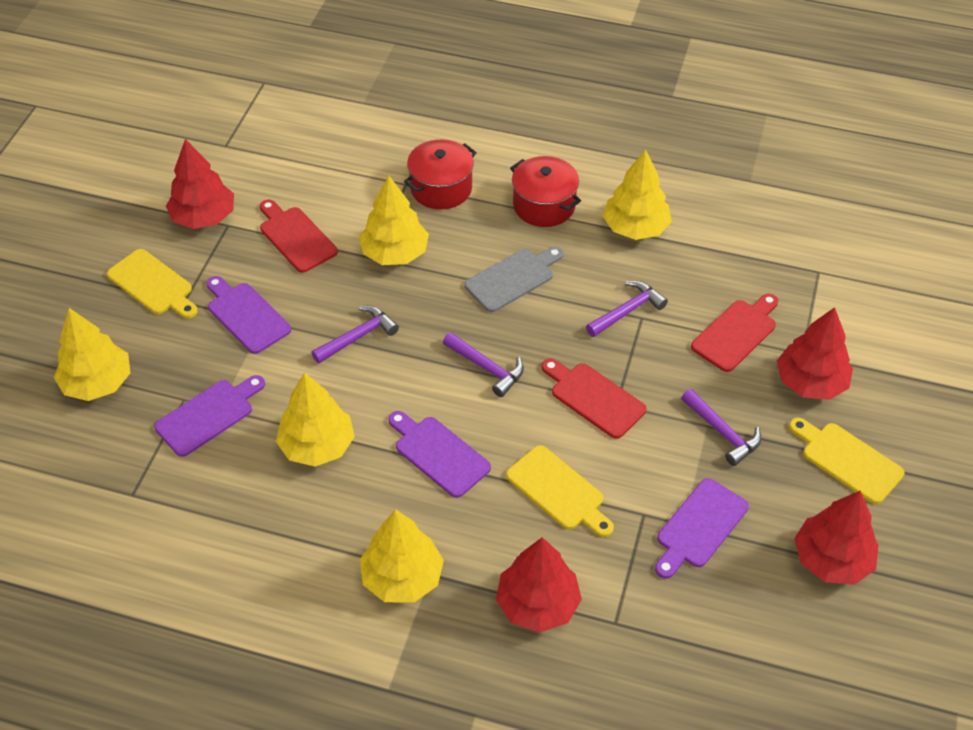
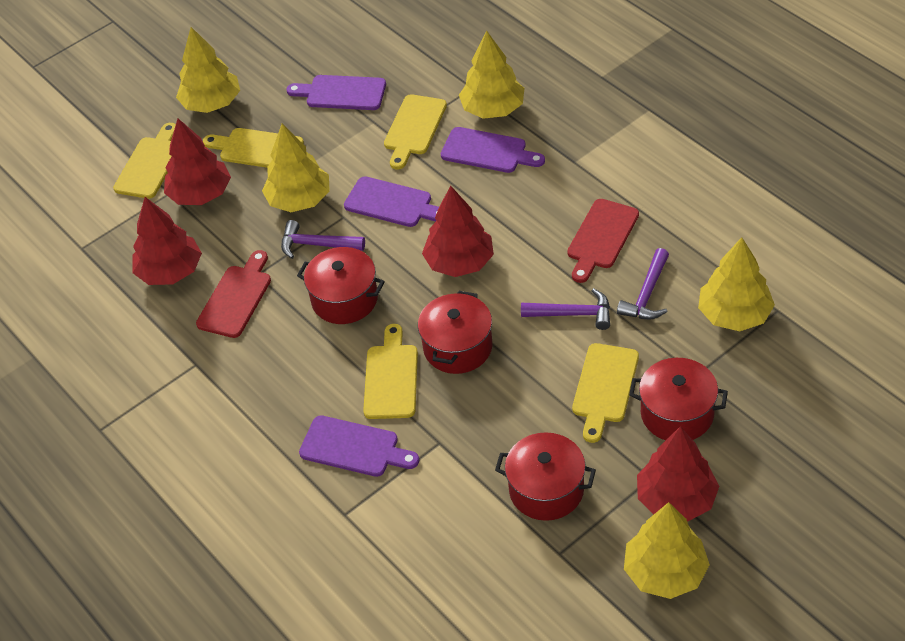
grey cutting board: [465,246,563,312] = 1 -> none = 0
purple hammer: [311,306,399,363] [443,332,524,397] [586,281,668,337] [681,389,761,466] = 4 -> [281,220,365,259] [521,288,610,330] [617,248,669,319] = 3
red cutting board: [260,200,338,273] [542,358,647,439] [691,293,778,372] = 3 -> [196,250,271,338] [567,199,639,283] = 2
red pot: [404,139,477,209] [510,156,581,227] = 2 -> [297,247,385,324] [418,291,492,374] [495,433,596,521] [629,358,728,440] = 4
yellow cutting board: [107,249,198,318] [506,445,614,537] [789,417,905,504] = 3 -> [113,123,176,199] [203,128,304,168] [363,324,418,419] [384,94,447,169] [572,343,639,443] = 5

